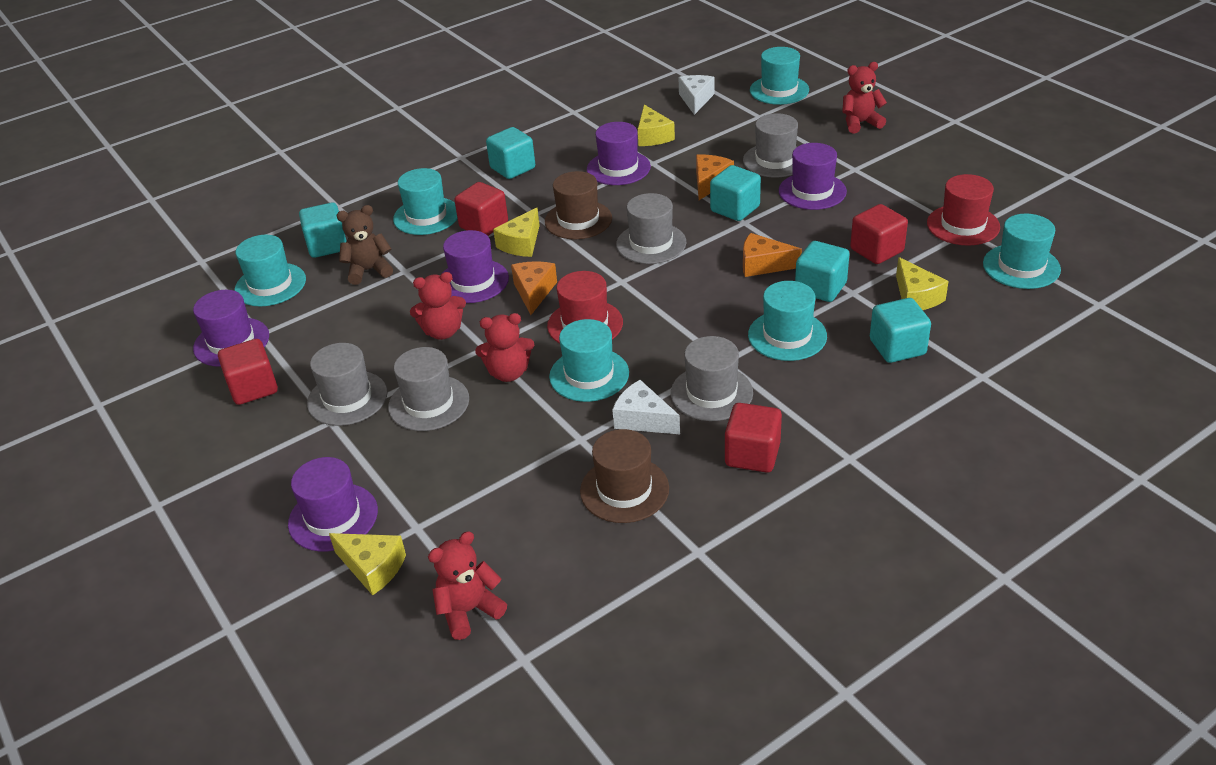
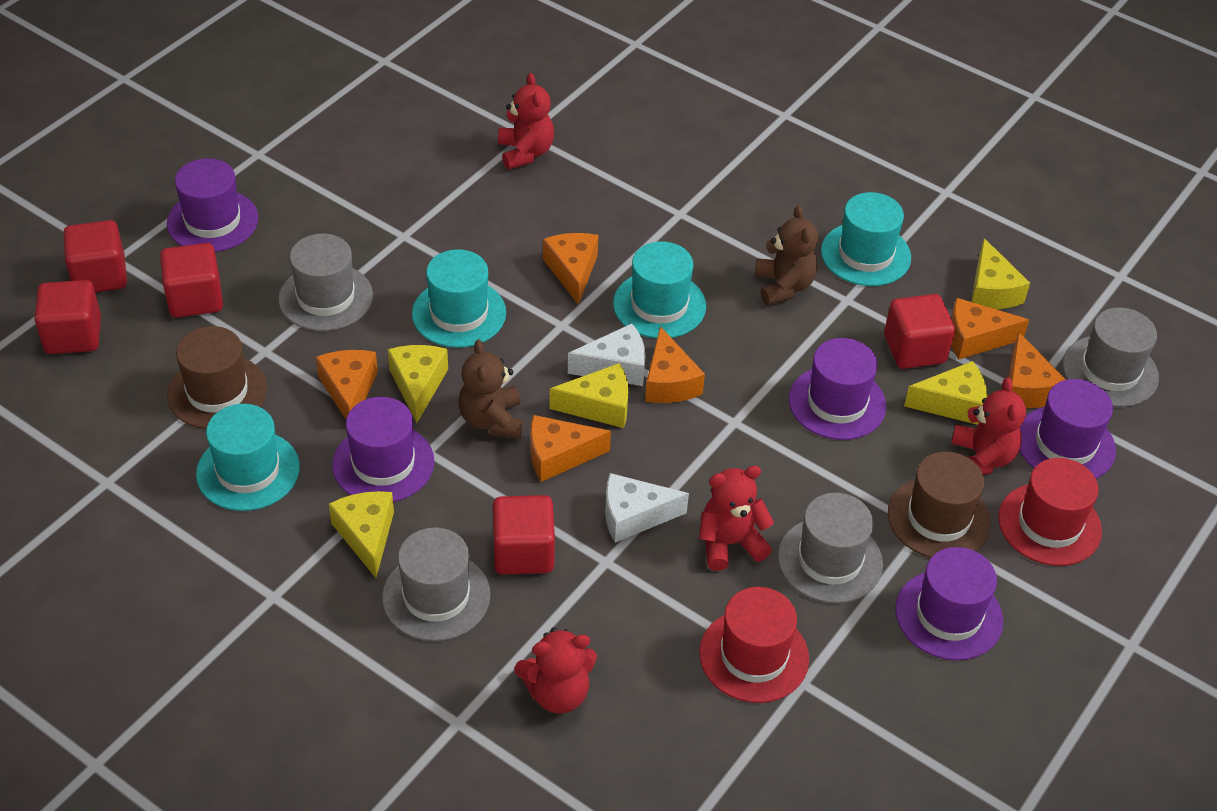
brown teddy bear: [336,205,393,285] = 1 -> [459,340,523,439] [755,206,818,306] = 2
grey hat: [307,343,387,426] [388,347,469,431] [616,193,686,264] [671,336,753,421] [743,113,798,177] = 5 -> [278,234,373,331] [382,527,490,641] [778,493,883,603] [1063,307,1159,407] = 4
orange cheese: [511,261,557,315] [696,155,734,200] [743,233,802,277] = 3 -> [316,350,378,419] [531,415,611,482] [543,233,598,305] [645,326,705,403] [951,298,1029,359] [1009,332,1066,408] = 6
red cube: [218,339,278,405] [454,182,508,236] [725,403,782,473] [850,204,908,264] = 4 -> [34,280,101,354] [63,220,127,292] [160,243,223,318] [493,495,555,574] [884,294,955,369] = 5
turquoise cube: [299,202,347,258] [486,127,535,179] [710,165,761,221] [795,241,850,302] [870,298,931,363] = 5 -> none = 0
turquoise hat: [235,235,306,306] [393,168,458,235] [549,319,629,402] [748,281,827,361] [750,47,809,105] [983,214,1061,289] = 6 -> [196,404,300,511] [412,249,506,348] [613,241,706,339] [821,192,911,286] = 4
yellow cheese: [329,533,406,595] [493,207,540,257] [638,105,675,146] [896,257,949,310] = 4 -> [329,491,394,578] [388,345,448,423] [549,363,629,428] [904,361,987,425] [971,238,1030,309] = 5

